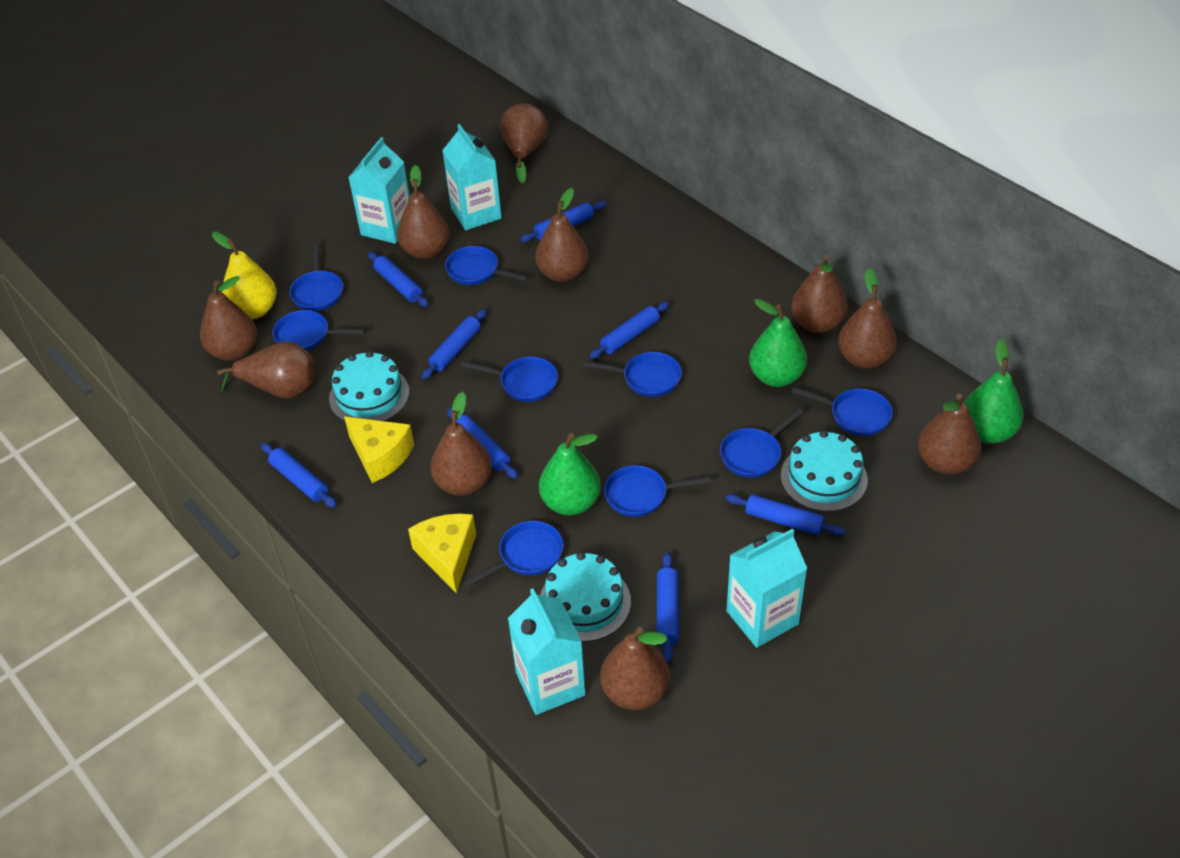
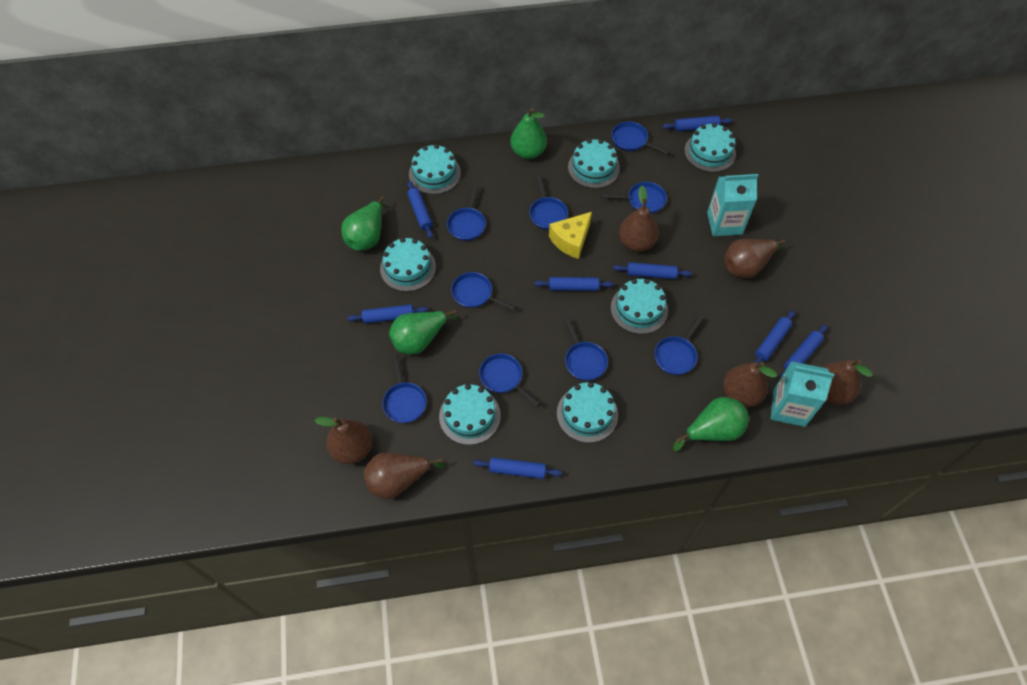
brown pear: [200,276,257,361] [217,341,315,398] [397,165,449,259] [430,392,492,496] [500,103,548,184] [535,188,588,282] [600,627,670,710] [791,255,848,333] [838,268,897,369] [918,394,981,474] = 10 -> [315,417,372,464] [364,453,444,499] [619,186,659,252] [723,362,777,407] [724,239,785,278] [822,360,873,405] = 6
green pear: [539,433,601,515] [749,299,807,387] [964,339,1024,443] = 3 -> [341,196,386,251] [389,310,457,354] [510,108,547,159] [673,397,749,451] = 4
turquoise cake: [329,351,410,421] [540,552,631,642] [781,430,868,512] = 3 -> [380,238,436,292] [409,144,461,194] [439,384,501,445] [557,382,618,443] [568,139,620,188] [611,279,668,334] [684,123,736,172] = 7
turquoise carton: [348,137,410,244] [442,124,502,230] [508,588,586,715] [726,529,807,648] = 4 -> [707,174,759,236] [771,361,834,427] = 2
yellow cheese: [344,417,414,483] [408,513,476,593] = 2 -> [549,212,592,259] = 1
yellow pear: [212,232,277,319] = 1 -> none = 0

